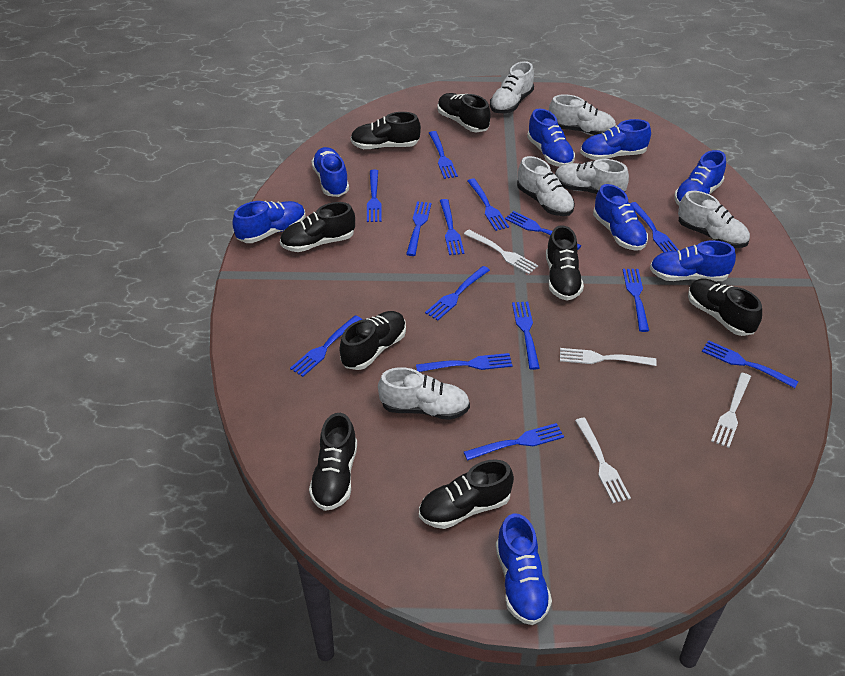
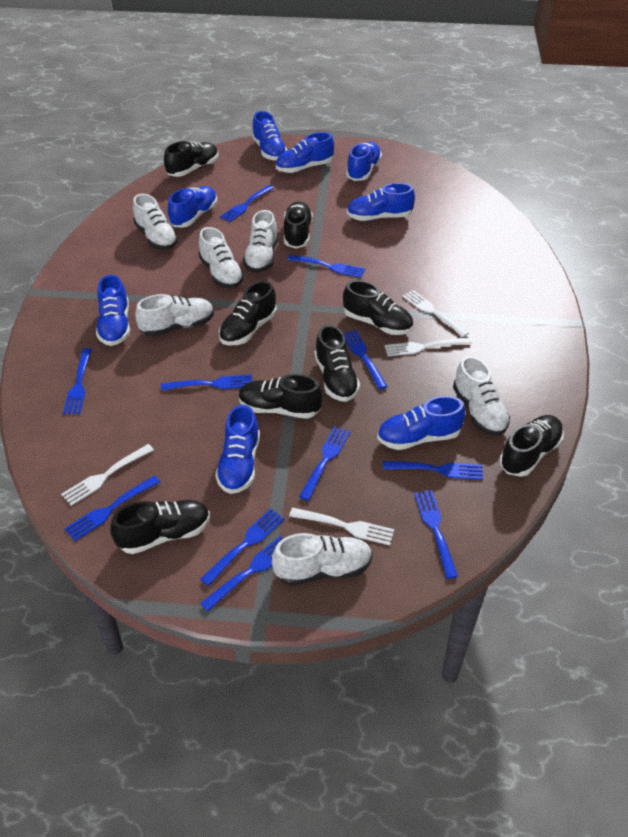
blue fork: [290,315,362,377] [367,169,382,222] [406,201,431,256] [416,353,513,372] [425,266,490,321] [429,131,458,179] [440,199,464,255] [464,423,564,461] [468,179,509,231] [505,211,581,249] [512,302,540,370] [623,269,649,332] [630,202,679,252] [702,340,798,388] = 14 -> [63,348,92,414] [64,475,160,541] [161,374,252,391] [200,508,285,586] [200,536,283,611] [220,185,274,222] [287,255,365,278] [299,427,350,501] [343,330,388,389] [383,461,483,480] [414,490,458,579] = 11

